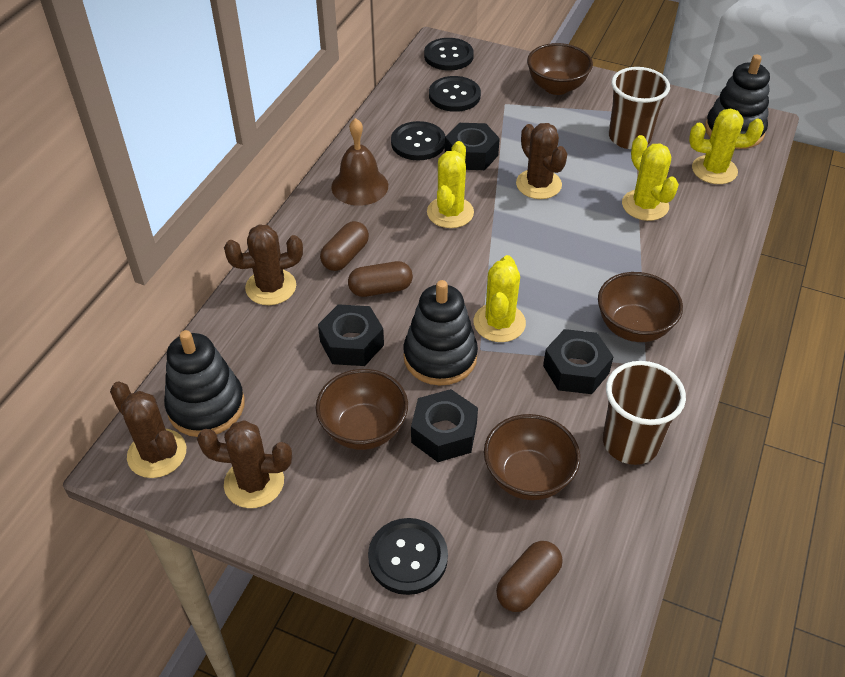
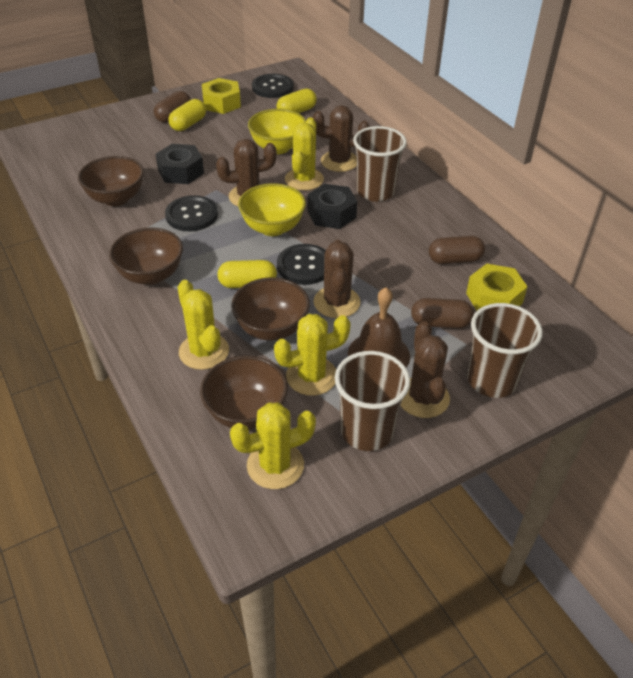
black button: [368,518,448,595] [391,121,445,161] [424,38,474,71] [429,76,481,112] = 4 -> [165,195,218,231] [252,74,294,98] [277,244,326,285] = 3
black nut: [318,304,384,366] [411,389,478,462] [445,123,500,170] [543,329,613,394] = 4 -> [155,144,204,184] [307,184,357,229] = 2
black stacking toy: [164,330,245,437] [403,280,478,385] [705,55,770,149] = 3 -> none = 0
brown cup: [603,361,686,465] [609,67,670,149] = 2 -> [335,351,410,451] [353,126,407,202] [467,303,543,398] = 3
yellow bowl: none = 0 -> [238,183,306,236] [248,109,306,154] = 2
yellow capsule: none = 0 -> [168,99,206,131] [217,260,277,288] [276,88,317,113] = 3
yellow nut: none = 0 -> [202,78,241,114] [466,264,527,311] = 2

